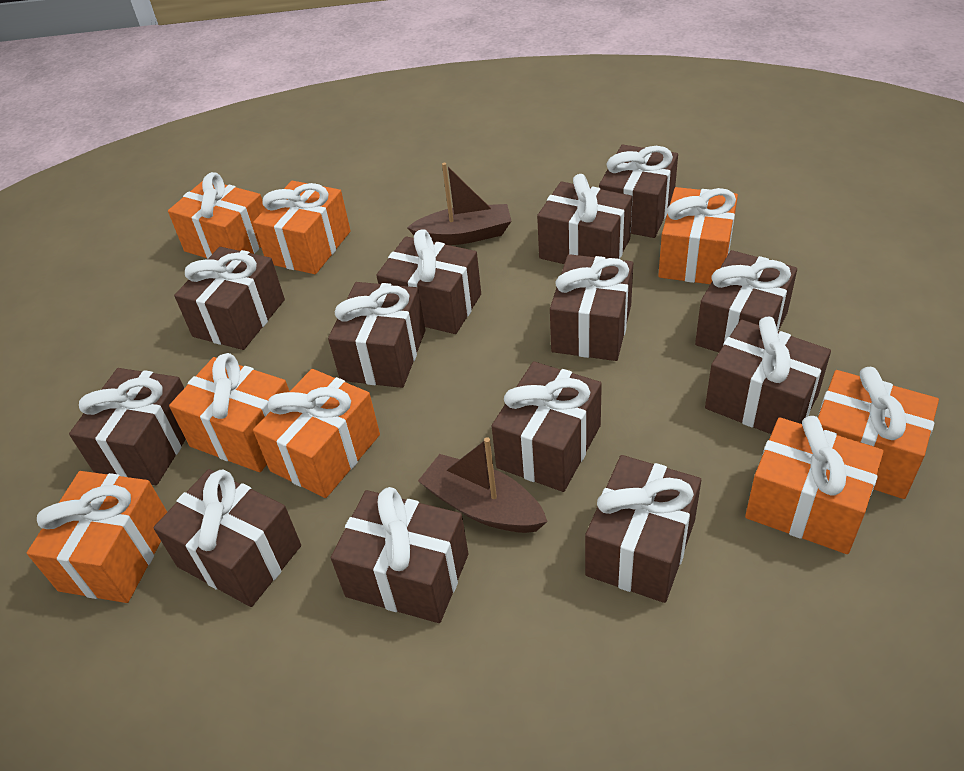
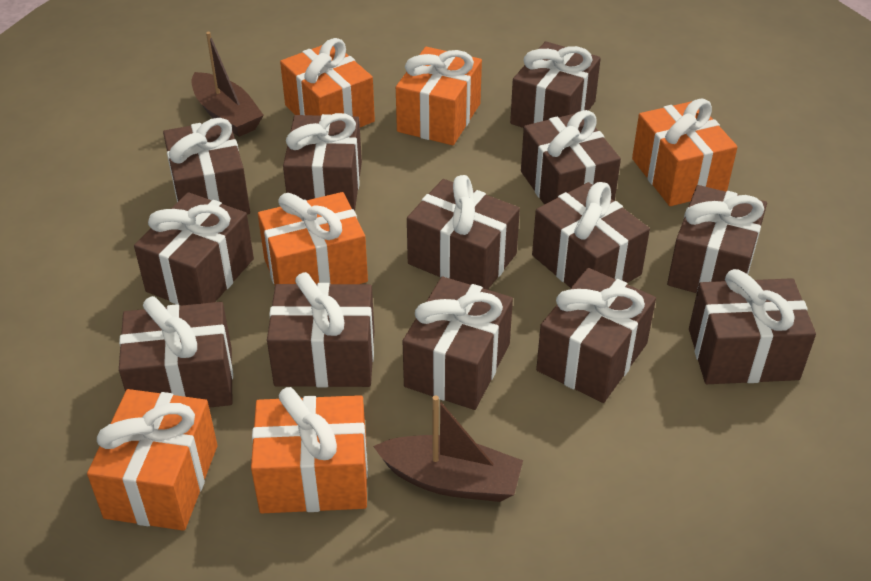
orange gift: [27,471,167,603] [168,172,265,259] [169,353,289,472] [253,181,351,274] [253,369,380,498] [658,187,738,284] [745,416,884,554] [818,367,939,499] = 8 -> [87,389,217,531] [251,387,368,513] [258,192,368,285] [280,38,375,127] [396,47,482,145] [632,98,737,206] = 6

